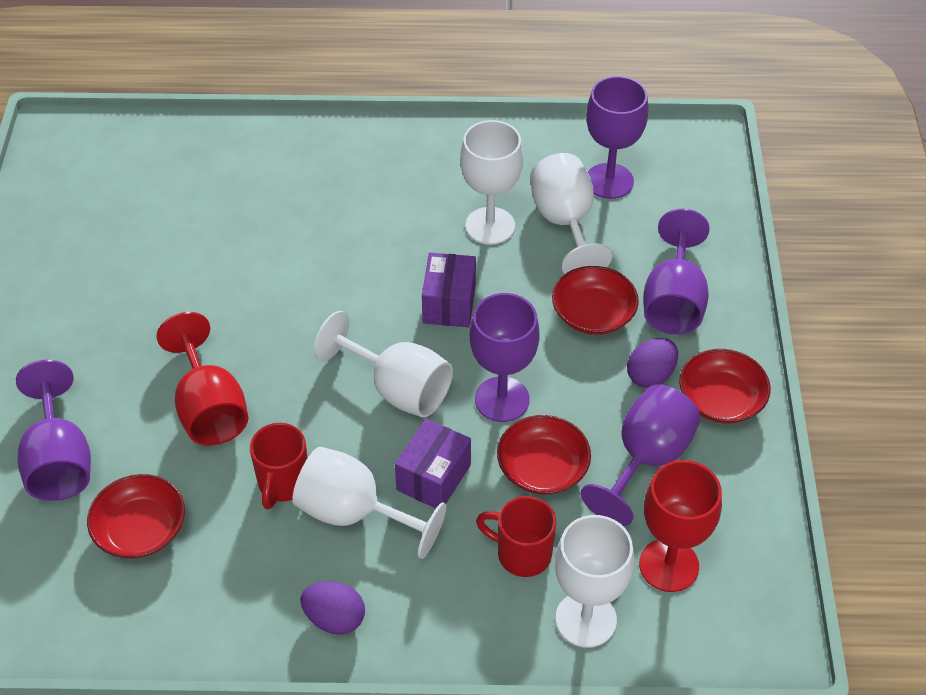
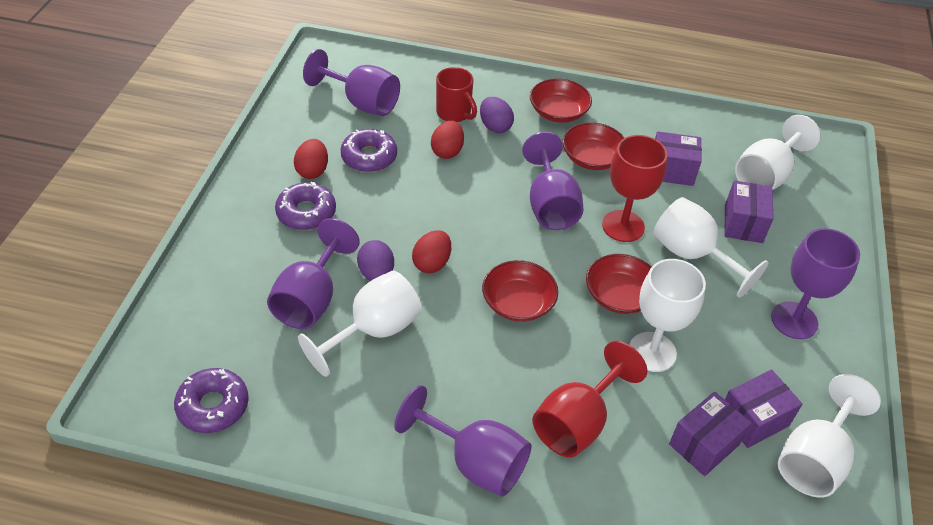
purple box: [395,419,471,508] [422,253,476,327] = 2 -> [655,131,702,186] [669,392,752,476] [725,181,774,243] [725,370,803,448] = 4
purple donut: none = 0 -> [174,368,249,433] [275,182,336,230] [341,129,397,172] = 3
red egg: none = 0 -> [294,139,328,179] [412,230,451,273] [431,121,464,159] = 3
red mug: [250,423,308,510] [476,496,556,577] = 2 -> [436,67,477,122] = 1

